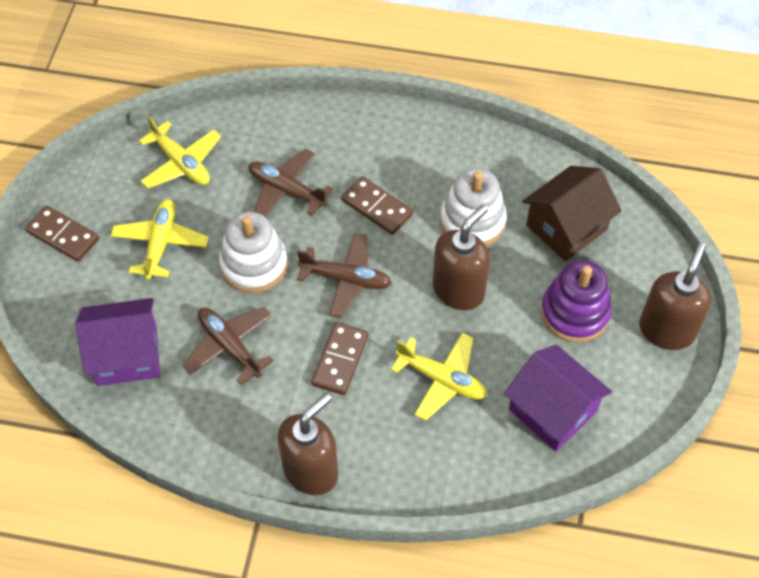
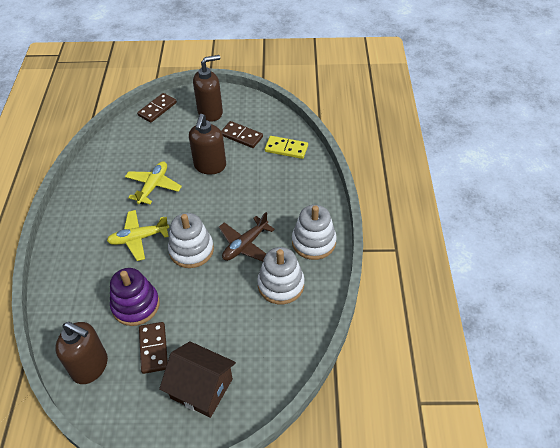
brown plane: [182,307,274,385] [249,149,333,217] [297,233,392,318] = 3 -> [219,212,275,261] = 1
purple house: [75,298,160,386] [504,345,612,451] = 2 -> none = 0
white stacking toy: [219,212,288,293] [440,168,507,246] = 2 -> [168,213,214,268] [257,247,305,304] [292,205,337,260] = 3
yellow domino: none = 0 -> [265,136,308,159] = 1
yellow plane: [111,199,209,280] [139,116,221,188] [391,333,487,420] = 3 -> [107,210,169,261] [125,161,182,204] = 2

